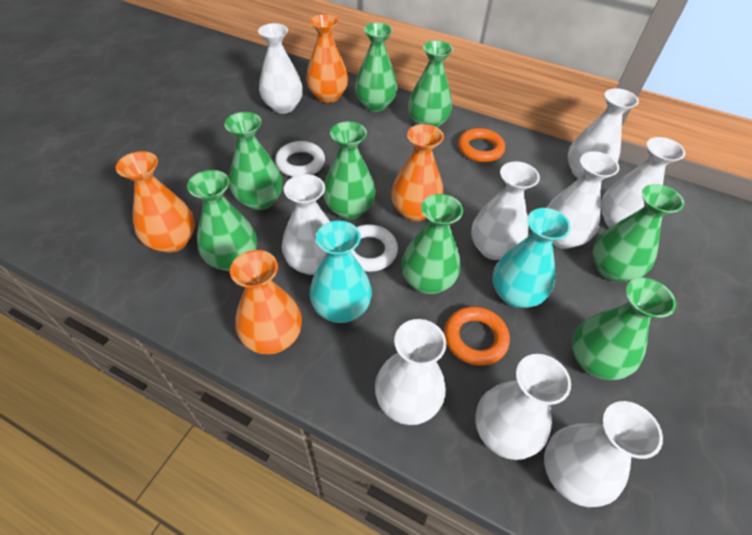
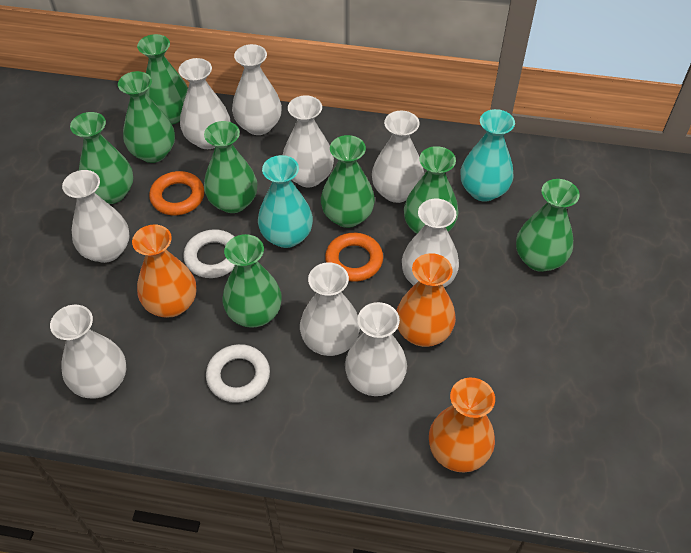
orange vase: [116,151,195,253] [230,250,302,354] [306,14,348,103] [391,124,444,222] = 4 -> [132,225,196,317] [396,253,456,347] [429,378,495,473] = 3

